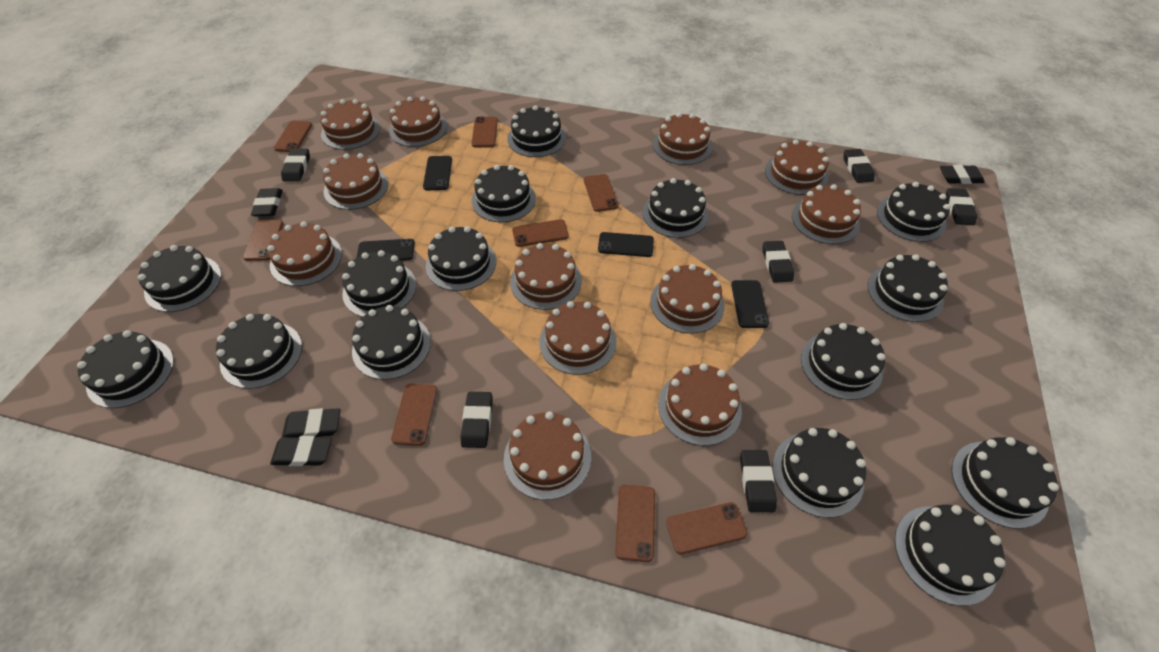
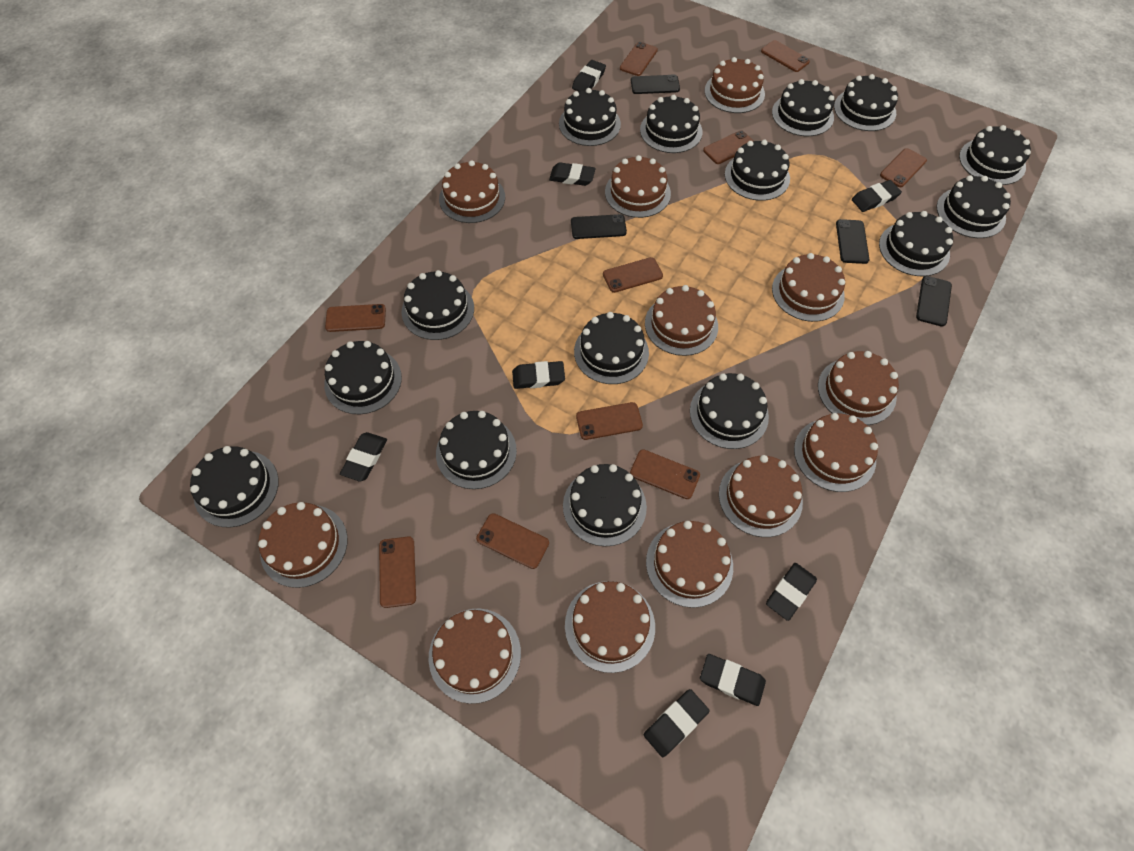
black eraser: [251,188,283,217] [270,436,332,466] [281,148,310,182] [282,408,341,437] [461,392,493,448] [740,450,777,512] [763,241,794,283] [844,149,875,183] [940,165,985,184] [946,188,977,225] = 10 -> [340,432,387,482] [512,361,565,389] [549,162,596,186] [572,60,606,91] [644,689,710,757] [700,654,766,706] [766,563,817,621] [852,180,902,212] = 8
brown phone: [243,220,284,261] [274,120,312,152] [391,384,437,446] [471,117,498,147] [512,219,569,247] [584,174,619,212] [615,485,655,562] [666,502,748,555] = 8 -> [325,304,386,332] [379,537,416,608] [476,513,549,569] [576,402,643,440] [603,257,663,293] [620,42,658,76] [630,449,700,499] [703,130,754,164] [761,40,810,72] [880,148,927,187] = 10

